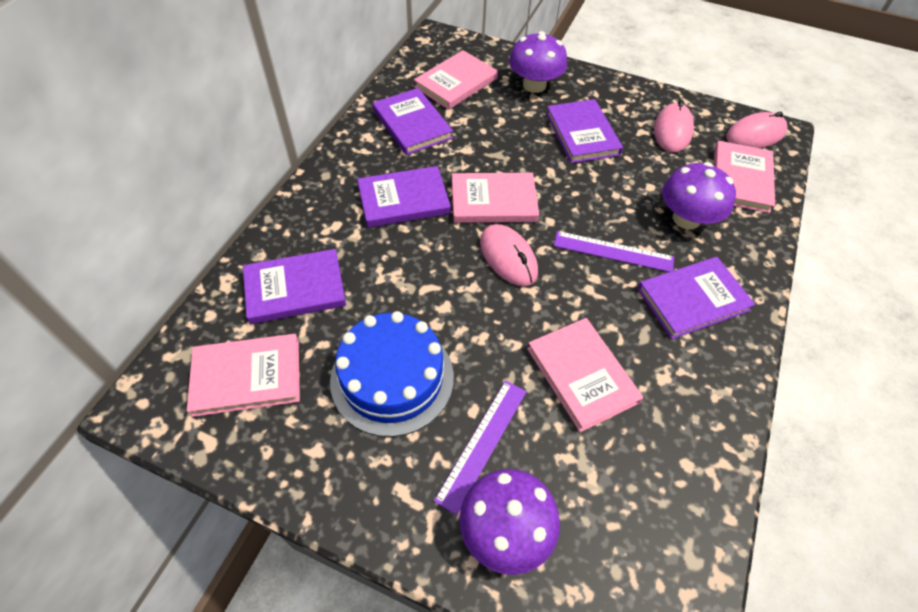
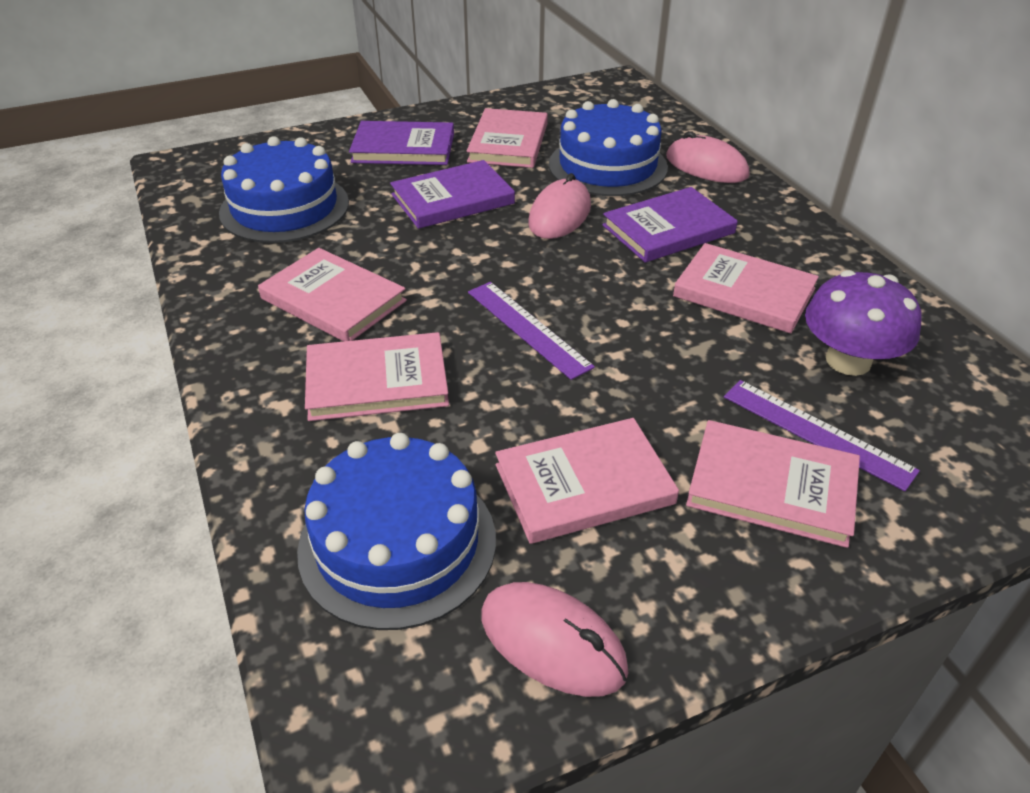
blue cake: [330,311,454,437] = 1 -> [219,136,349,243] [297,433,496,630] [549,99,668,196] = 3
pink book: [187,334,300,417] [414,50,498,110] [452,173,539,223] [527,318,643,432] [714,141,775,213] = 5 -> [258,248,407,342] [305,332,449,421] [467,108,548,168] [495,418,679,544] [673,243,819,334] [686,420,860,548] = 6
purple book: [243,249,346,324] [357,166,451,228] [373,88,453,155] [546,99,623,163] [637,257,755,339] = 5 -> [349,121,454,165] [390,160,515,229] [602,187,738,263] = 3
purple mushroom: [459,469,560,575] [509,31,567,93] [662,162,736,230] = 3 -> [805,270,921,376] = 1

